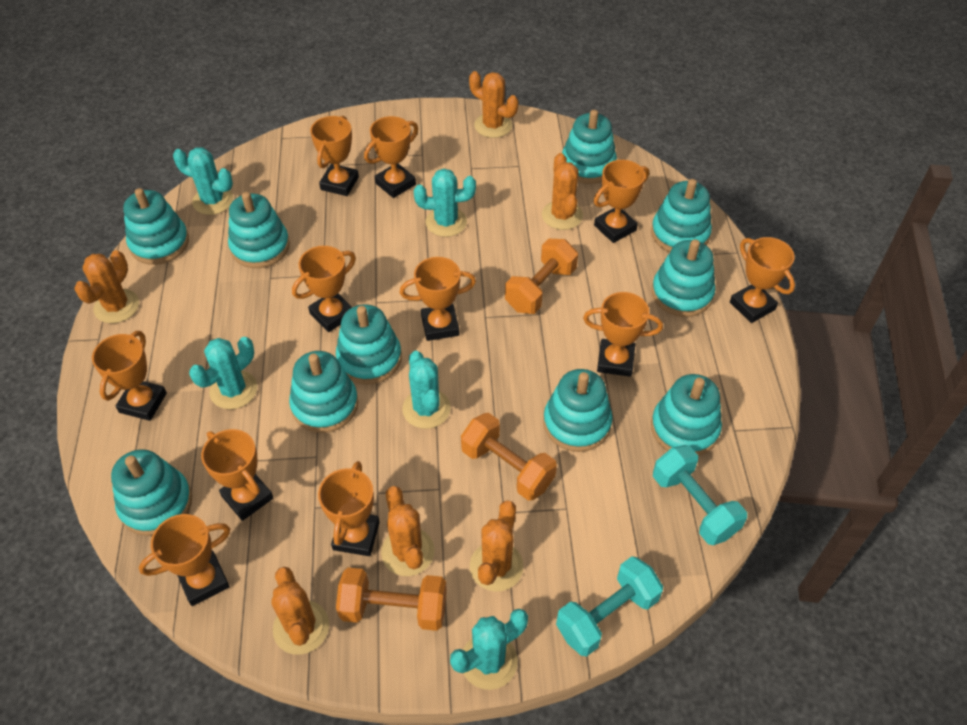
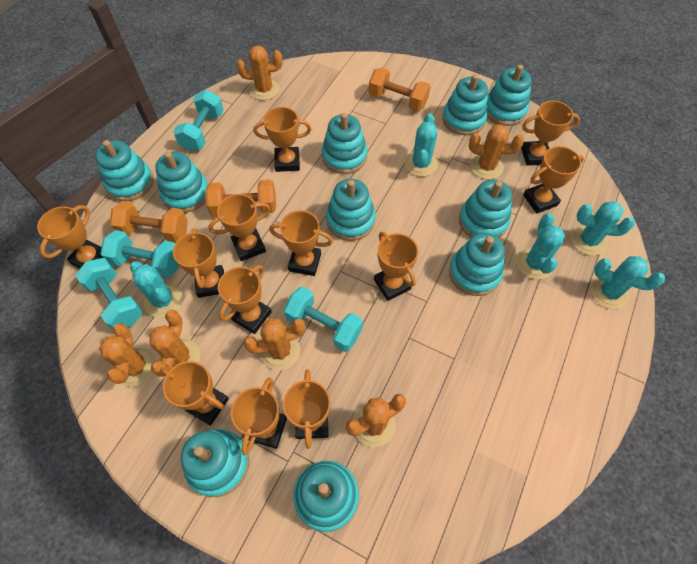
orange trophy: [92,331,167,421] [139,514,230,606] [201,429,273,521] [292,246,356,332] [310,116,359,196] [318,461,380,556] [364,116,418,198] [400,257,476,341] [583,292,663,377] [594,160,649,243] [730,237,795,323] = 11 -> [37,205,103,268] [160,361,229,426] [173,228,224,298] [209,194,270,261] [218,265,272,334] [231,377,287,455] [254,107,311,172] [269,210,333,276] [283,370,331,449] [374,232,418,301] [521,101,580,166] [523,146,584,213] = 12
turquoise dumbbell: [556,556,663,657] [653,445,747,545] = 2 -> [75,258,143,330] [100,230,179,277] [173,90,224,151] [284,287,363,352] = 4

